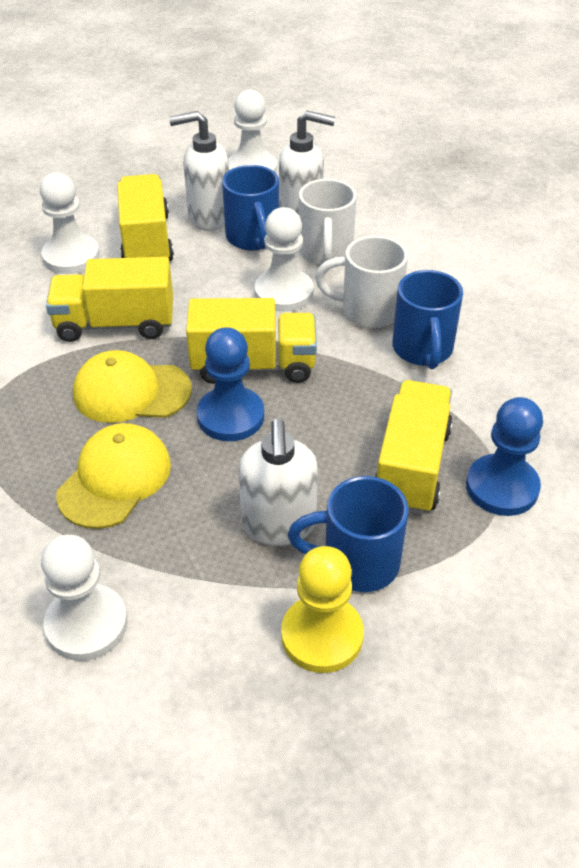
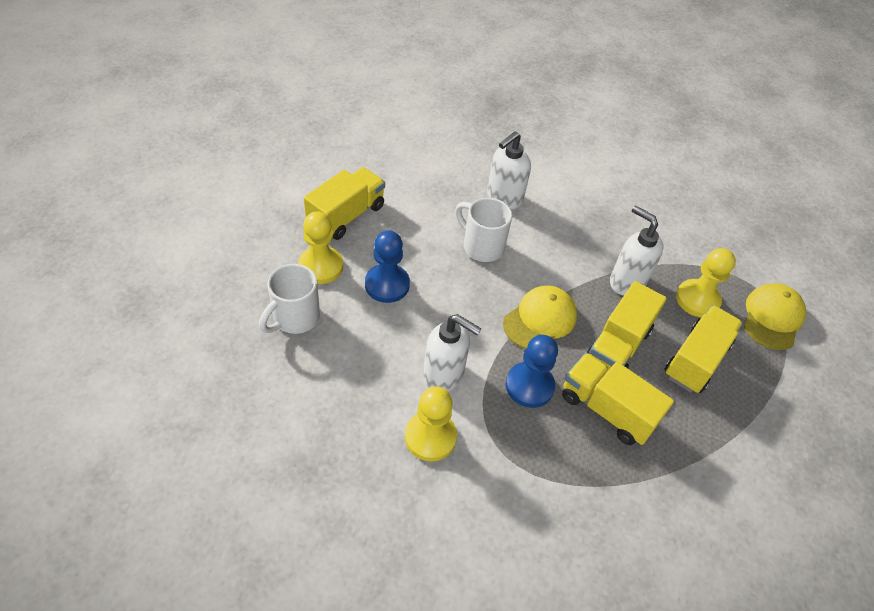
blue mug: [222,165,279,251] [288,476,409,592] [392,270,463,369] = 3 -> none = 0
white pawn: [40,173,100,274] [41,535,128,661] [228,89,277,173] [255,207,313,312] = 4 -> none = 0
yellow pawn: [281,546,364,673] = 1 -> [298,211,343,284] [405,386,457,462] [676,248,736,317] = 3

